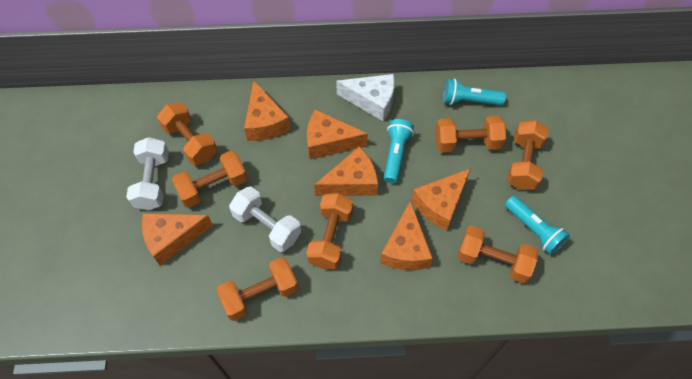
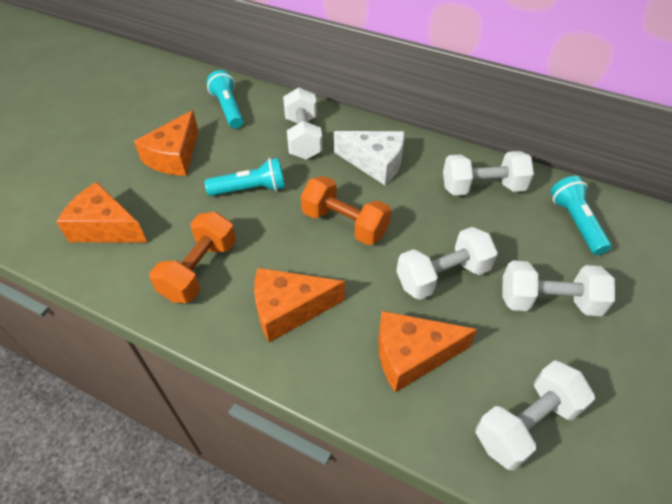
orange cheese: [142,213,213,266] [244,80,290,141] [307,109,368,159] [314,147,378,196] [380,201,433,270] [412,168,471,231] = 6 -> [56,182,147,243] [134,110,198,176] [254,268,345,343] [378,311,477,393] = 4
orange dumbbell: [157,102,217,165] [172,151,247,208] [217,257,298,321] [306,193,353,269] [435,116,506,153] [457,226,538,283] [507,120,549,190] = 7 -> [149,212,236,303] [301,176,391,245] = 2
white dumbbell: [126,137,169,210] [229,186,301,252] = 2 -> [283,87,322,159] [396,227,498,300] [443,151,534,195] [475,360,595,471] [502,261,615,316] = 5

